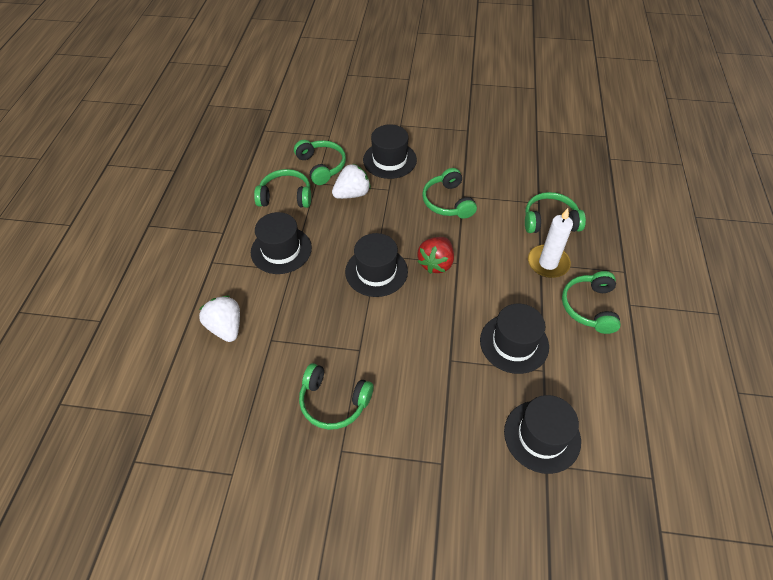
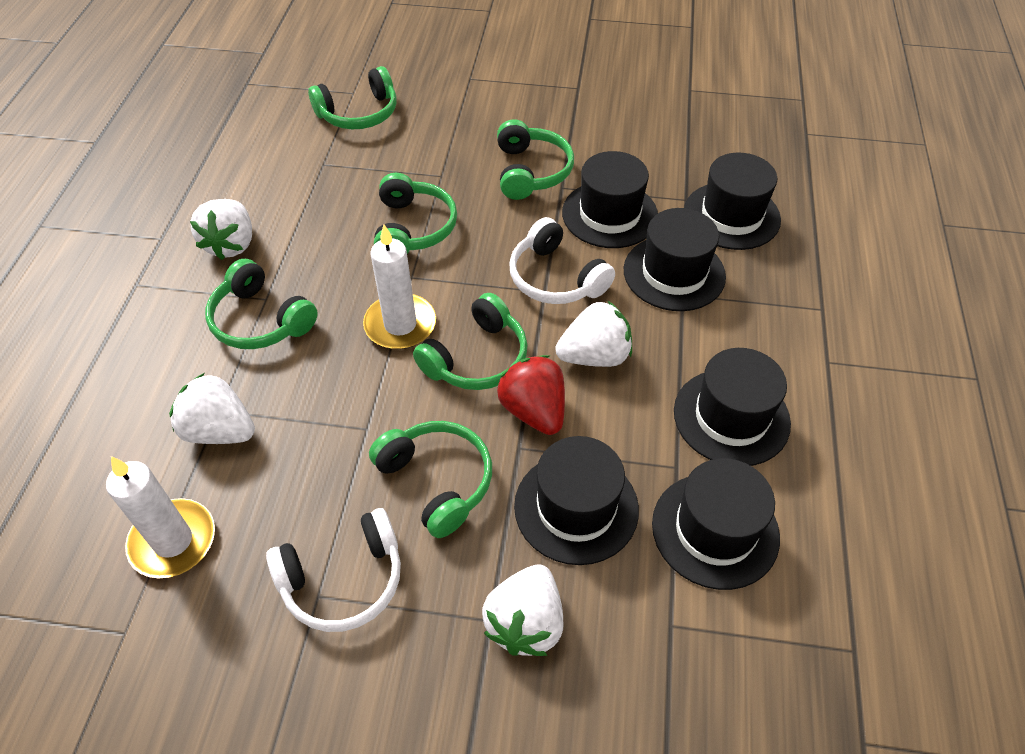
black hat: [251,212,312,274] [345,233,408,297] [363,124,417,179] [480,304,549,374] [504,395,581,474] = 5 -> [514,436,639,565] [562,151,658,248] [624,208,726,311] [652,458,780,590] [674,348,791,466] [684,153,781,250] = 6
white candle: [528,208,573,278] = 1 -> [106,456,215,579] [363,225,436,349] = 2
white headphones: none = 0 -> [266,508,401,632] [509,217,615,304] = 2
white strawberry: [199,296,240,342] [332,164,371,199] = 2 -> [169,373,255,444] [190,199,252,260] [482,565,563,656] [555,301,632,367] = 4

